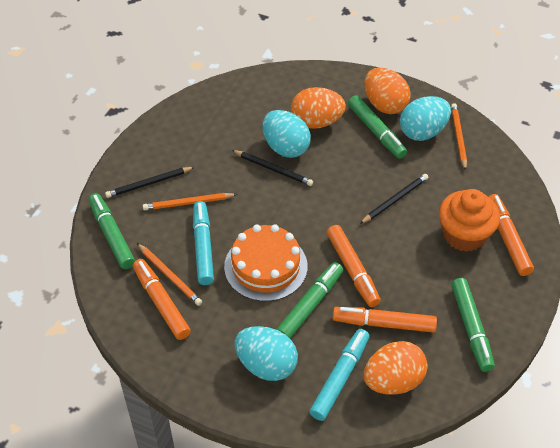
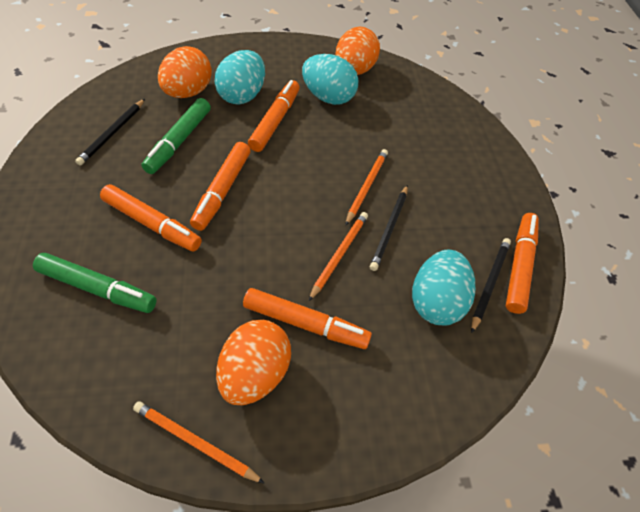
green marker: [89,193,135,269] [276,262,343,339] [348,95,407,159] [451,278,495,372] = 4 -> [33,253,157,313] [141,98,211,174] = 2
orange cake: [224,224,308,301] = 1 -> none = 0
orange cupcake: [439,189,500,252] = 1 -> none = 0
orange marker: [133,259,191,340] [327,225,381,307] [333,307,437,333] [488,194,534,276] = 4 -> [100,184,202,252] [190,142,251,231] [243,288,372,349] [248,80,300,152] [506,213,539,314] = 5
turquoise marker: [193,201,214,285] [309,329,370,421] = 2 -> none = 0

